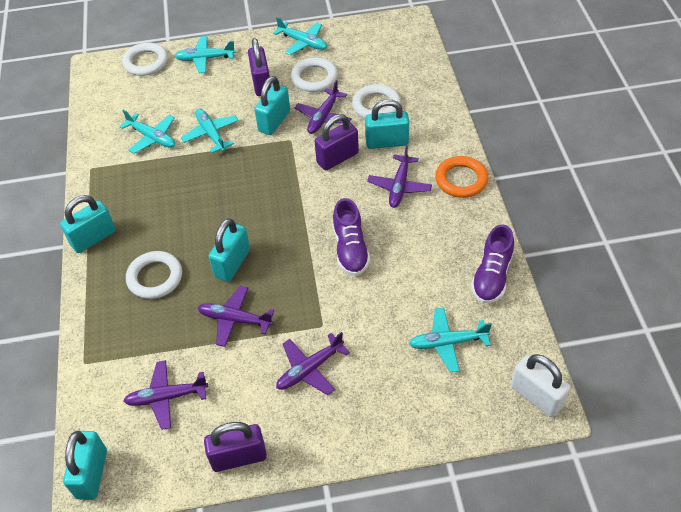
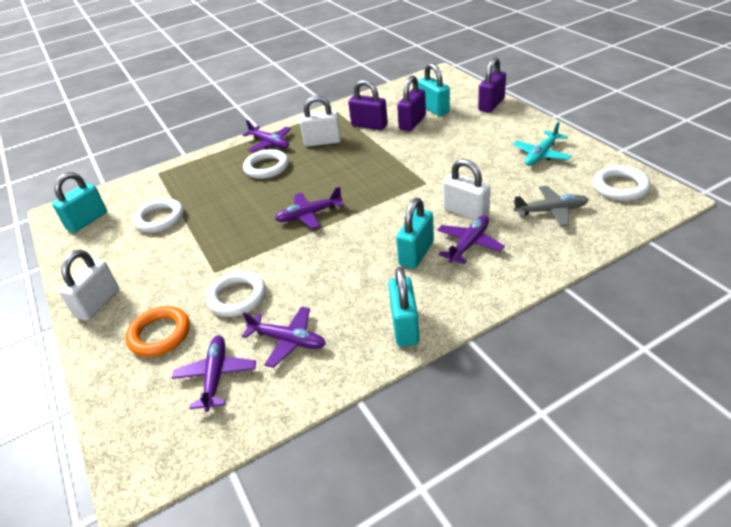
grey plane: none = 0 -> [513,186,588,227] = 1
purple shoe: [333,198,370,276] [471,225,514,304] = 2 -> none = 0
turquoise padlock: [60,195,116,253] [63,431,107,500] [209,218,250,282] [254,76,290,135] [365,99,409,149] = 5 -> [52,172,107,233] [388,267,419,347] [396,198,434,269] [418,63,450,116] = 4
turquoise plane: [120,109,175,154] [174,36,236,73] [181,109,239,153] [273,17,327,55] [409,308,492,372] = 5 -> [513,122,572,166] = 1
white padlock: [511,354,570,417] = 1 -> [59,250,119,321] [300,96,341,147] [443,159,491,220] = 3

